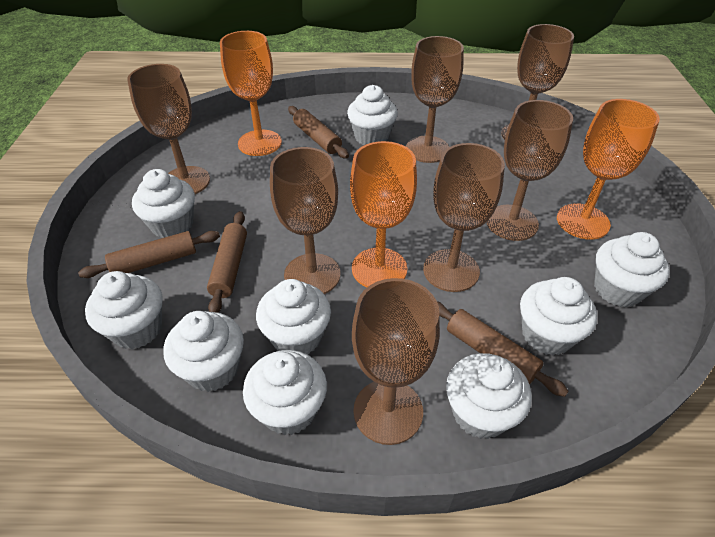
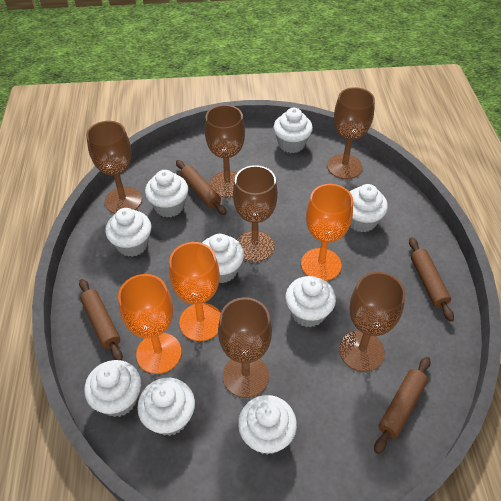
brown goblet: [127,64,210,194] [270,147,340,294] [352,278,440,445] [406,36,464,163] [423,143,505,292] [486,100,573,241] [501,24,574,140] = 7 -> [86,121,142,214] [205,105,245,198] [218,297,272,398] [233,165,278,262] [327,87,375,179] [339,272,405,372] = 6

